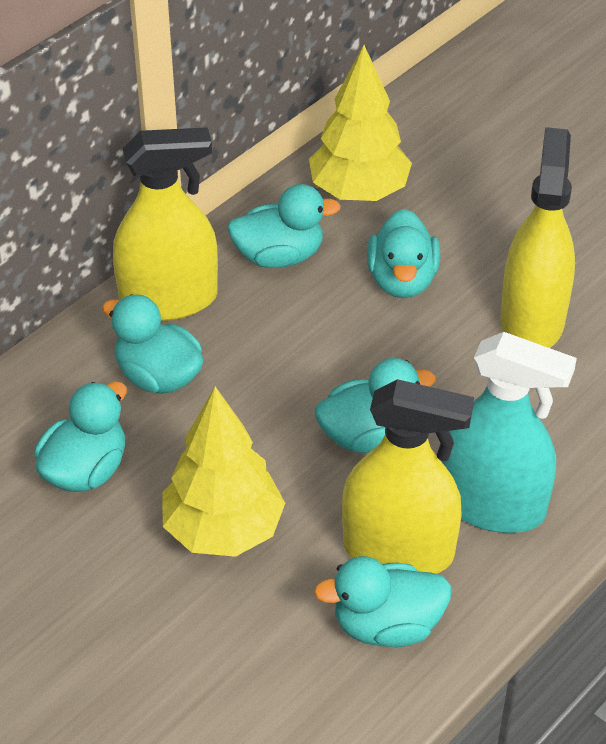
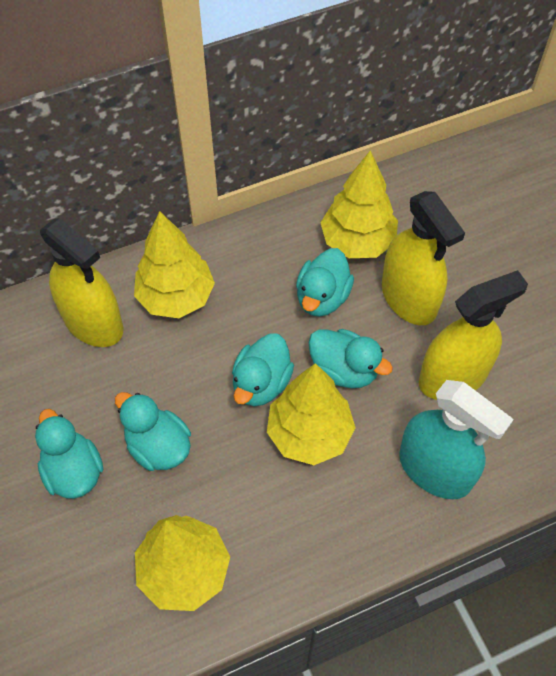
turquoise duck: [34,382,127,492] [102,294,203,394] [227,184,341,268] [314,556,452,647] [315,358,436,453] [367,209,440,298] = 6 -> [35,409,103,499] [115,392,191,471] [232,333,294,406] [296,248,354,317] [309,329,393,388] = 5
yellow tree: [162,387,285,557] [309,45,412,201] = 2 -> [134,211,215,318] [135,515,230,611] [267,363,356,465] [320,151,398,258] = 4

